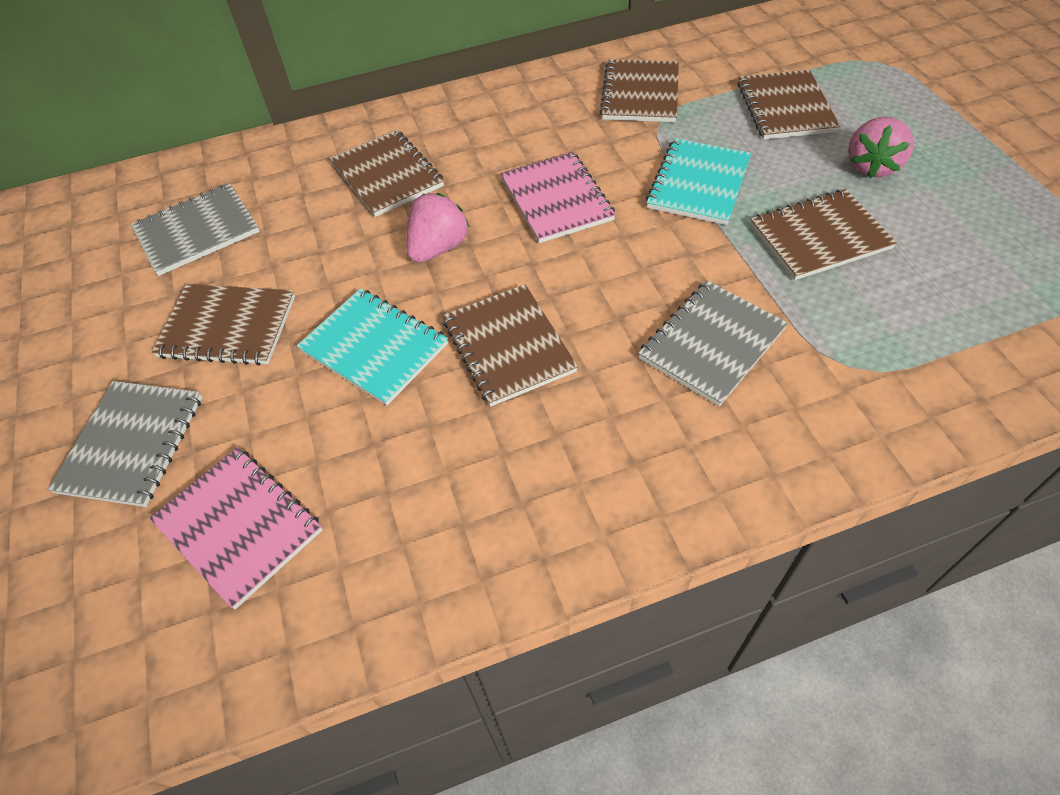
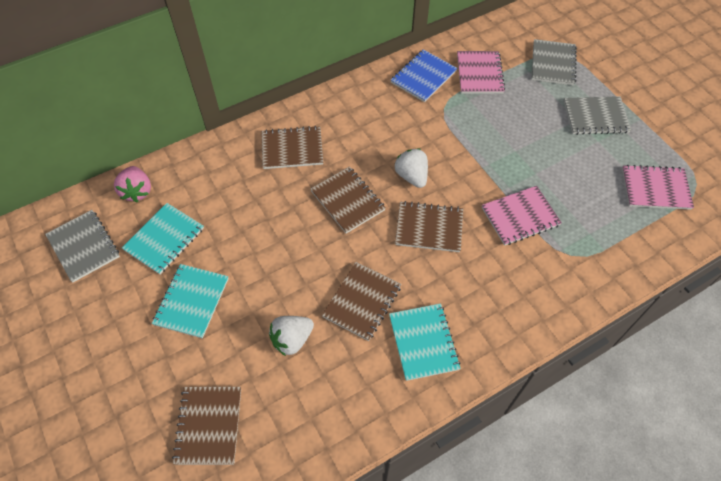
blue notebook: none = 0 -> [391,49,457,102] = 1
brown notebook: [152,284,295,366] [330,130,444,217] [443,284,578,407] [600,59,679,122] [738,70,840,140] [750,189,897,280] = 6 -> [172,387,241,465] [262,126,323,169] [310,166,386,233] [322,262,401,341] [395,201,463,252] = 5
pink notebook: [150,447,322,609] [501,152,616,243] = 2 -> [457,51,505,94] [482,186,562,246] [622,165,694,210] = 3
pink strawberry: [406,193,470,263] [848,117,914,178] = 2 -> [114,166,151,202] = 1
turquoise notebook: [297,288,448,405] [646,138,751,225] = 2 -> [122,203,204,274] [152,264,229,339] [389,303,461,381] = 3
white strawberry: none = 0 -> [269,316,314,356] [394,149,428,188] = 2

